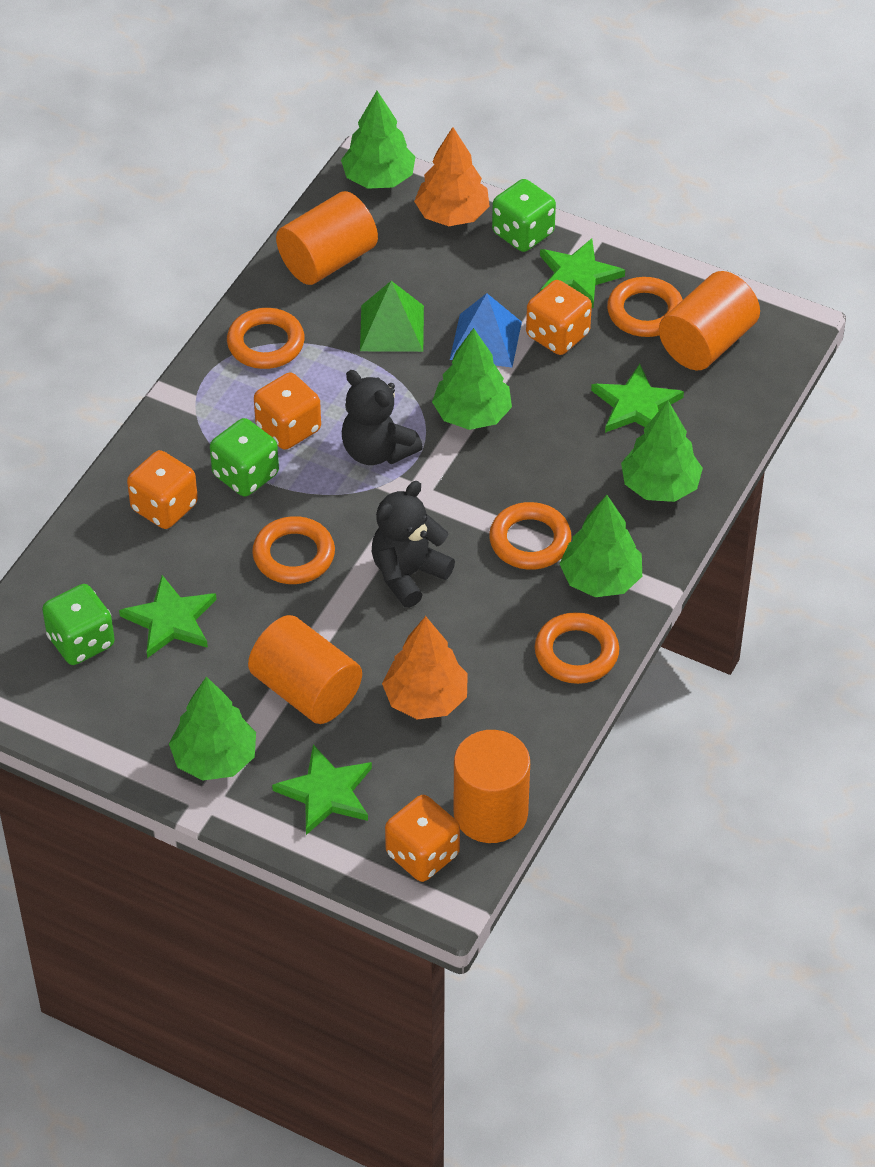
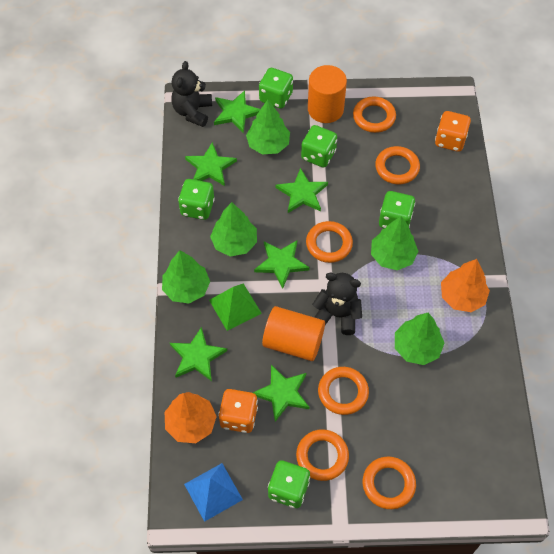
green dice: [42,584,115,665] [210,418,279,497] [492,179,556,252] = 3 -> [178,179,215,220] [259,68,293,108] [268,460,310,508] [301,125,337,167] [379,191,415,228] = 5
green star: [119,575,217,658] [272,744,372,835] [540,238,625,308] [591,364,684,433] = 4 -> [170,327,227,381] [185,142,237,186] [214,91,260,133] [253,365,309,422] [254,240,310,289] [276,168,328,213] = 6
orange cylinder: [248,615,362,724] [276,191,378,285] [454,730,530,843] [659,271,760,370] = 4 -> [262,306,325,361] [308,65,347,123] = 2
orange dice: [127,450,198,529] [254,372,321,450] [385,795,460,882] [526,280,592,355] = 4 -> [218,389,258,433] [435,111,471,152] = 2
orange ring: [227,308,305,369] [252,516,335,584] [489,502,572,570] [535,612,619,684] [607,277,683,337] = 5 -> [296,429,349,481] [306,221,353,263] [318,367,369,415] [353,97,396,133] [363,457,416,509] [375,146,420,184] = 6

